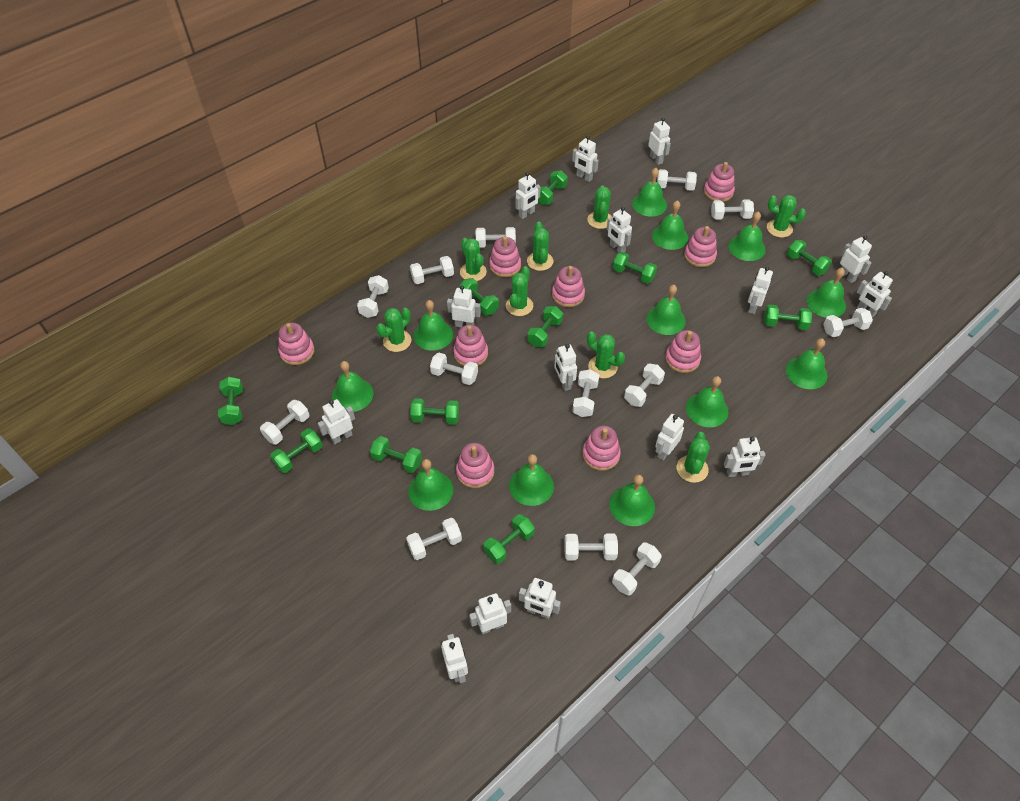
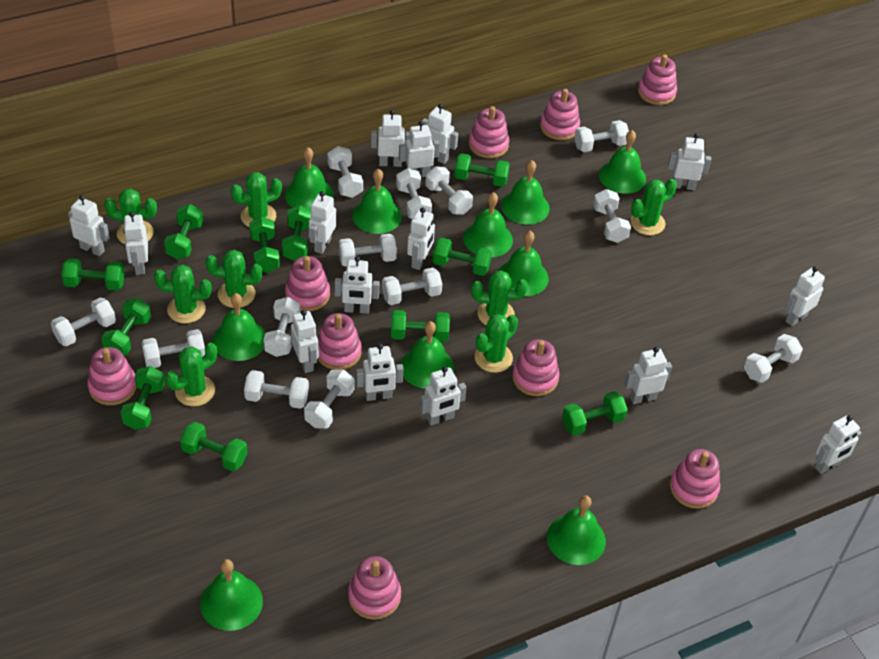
green bell: [332,361,373,412] [408,459,453,511] [414,300,453,351] [509,454,554,506] [609,475,655,526] [632,168,667,217] [646,285,686,335] [652,200,688,250] [686,376,729,427] [729,211,766,261] [786,338,828,389] [807,268,846,318] = 12 -> [200,559,263,631] [213,293,265,361] [285,147,334,210] [352,169,402,234] [401,321,454,389] [463,192,513,257] [499,231,549,296] [501,160,550,224] [547,495,606,565] [599,130,646,194] = 10

